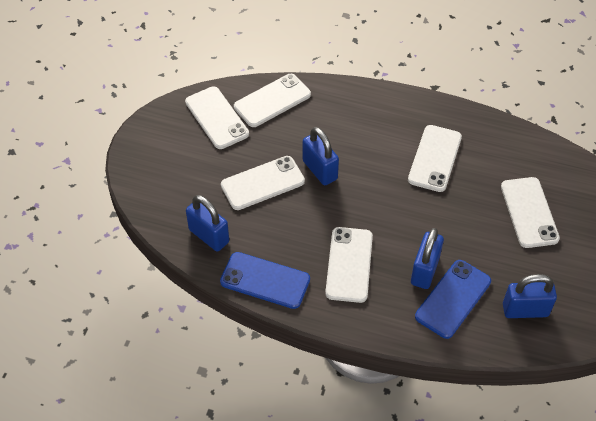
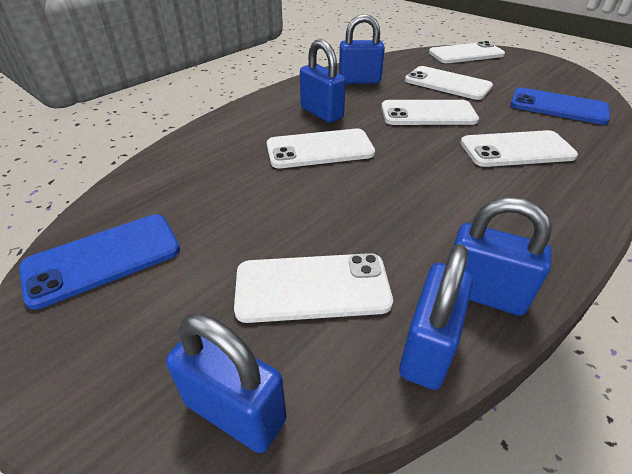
blue padlock: [186,195,229,251] [303,127,339,185] [411,228,444,289] [503,274,557,318] = 4 -> [166,314,287,453] [300,39,346,123] [339,14,385,84] [399,244,473,390] [454,197,552,316] = 5

